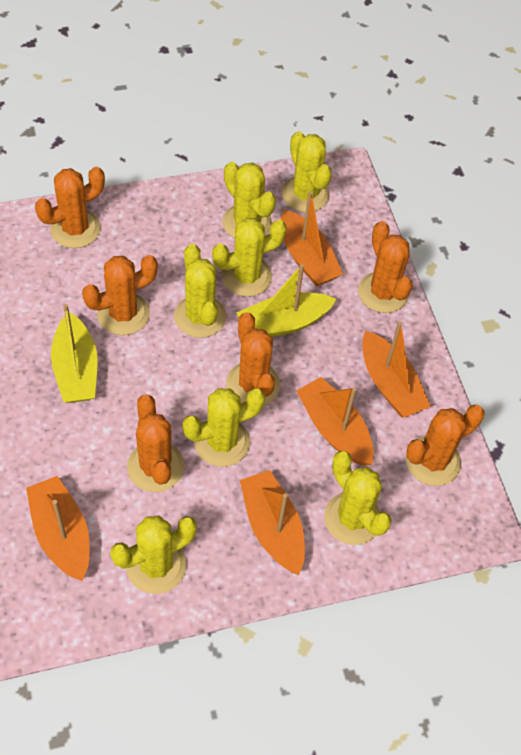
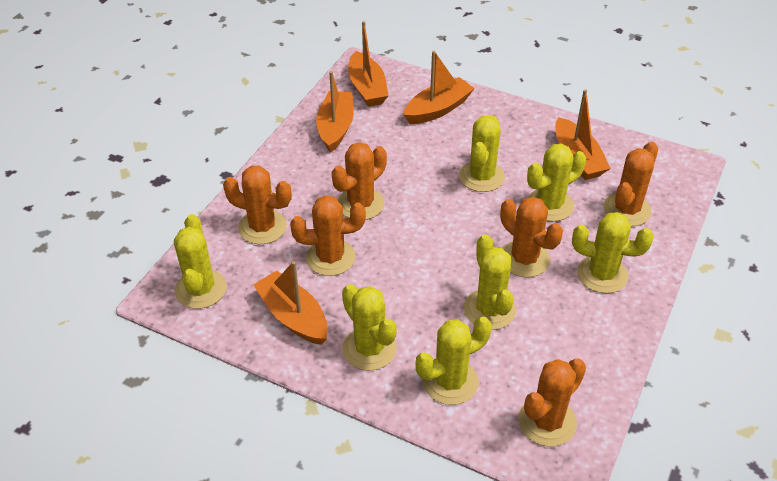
yellow boat: [51,304,98,403] [236,264,336,337] = 2 -> none = 0

